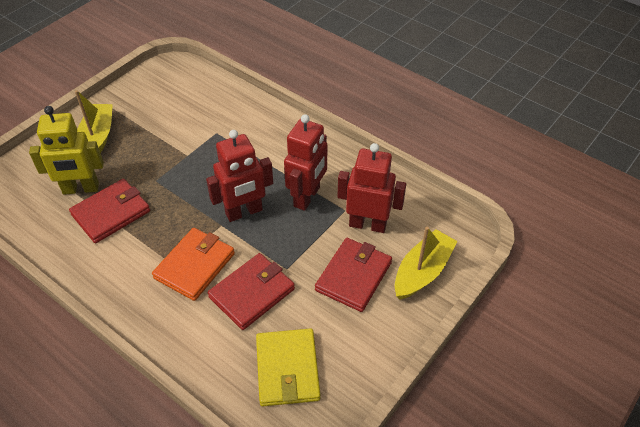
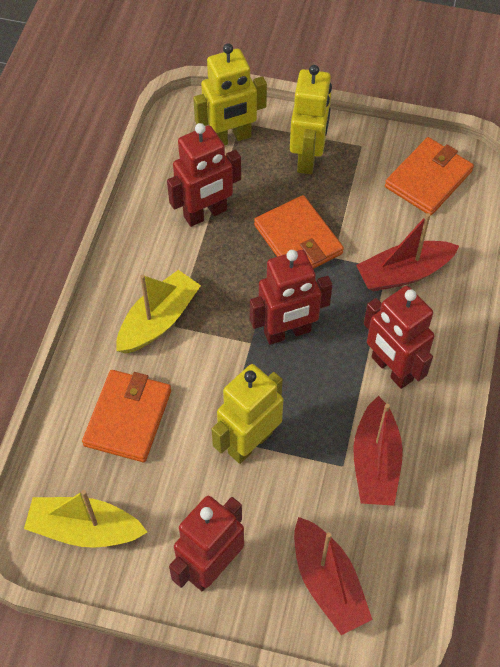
orange wallet: [152,228,235,301] = 1 -> [82,370,171,462] [254,195,344,269] [385,137,474,216] = 3
red boat: none = 0 -> [294,517,373,635] [353,396,403,506] [356,213,459,292] = 3
red robot: [206,130,273,222] [284,114,327,211] [337,143,406,233] = 3 -> [167,123,241,227] [169,496,244,591] [250,250,332,345] [364,286,434,389] = 4
red wallet: [69,179,150,243] [208,253,295,330] [315,238,392,312] = 3 -> none = 0
yellow robot: [29,106,104,195] = 1 -> [193,44,267,146] [211,364,283,464] [290,65,332,174] = 3
yellow wallet: [256,328,320,406] = 1 -> none = 0

